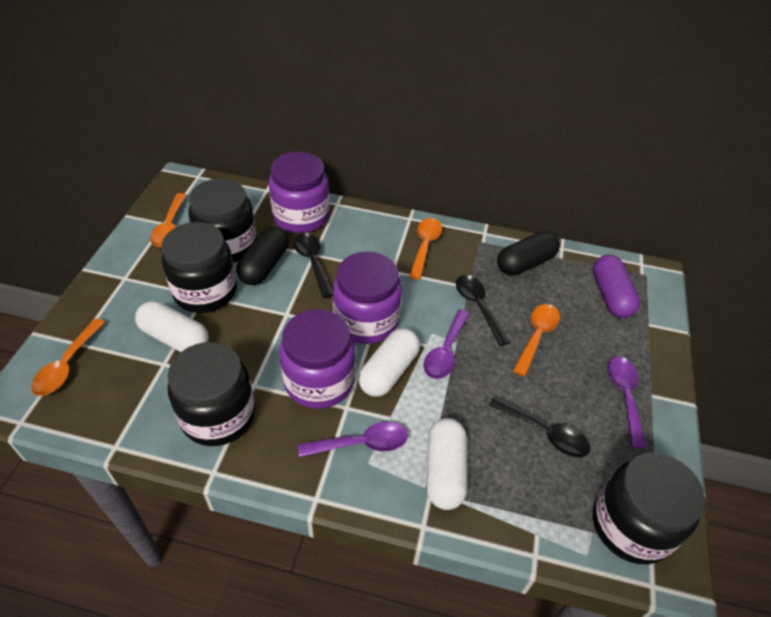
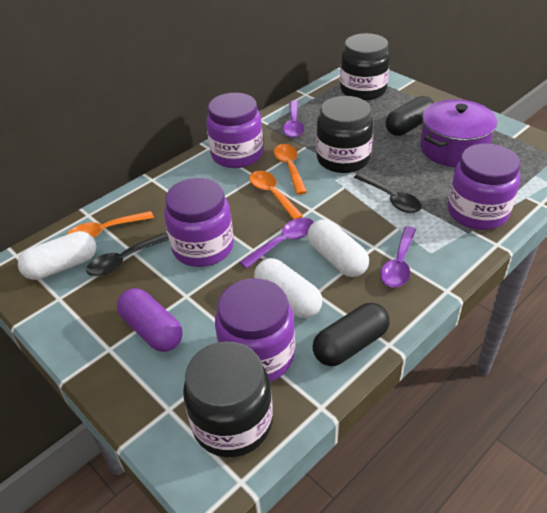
black jar: [162,222,237,313] [168,342,255,446] [188,179,257,263] [593,453,705,564] = 4 -> [183,341,273,457] [316,96,373,173] [340,33,390,101] = 3
black spoon: [294,233,333,298] [456,275,510,346] [489,396,591,457] = 3 -> [86,232,169,276] [354,173,422,213] = 2
orange spoon: [31,318,105,396] [150,193,187,247] [409,218,442,280] [513,304,560,376] = 4 -> [67,211,154,238] [249,171,303,220] [274,144,307,195] = 3
purple jar: [269,152,329,233] [279,309,355,409] [333,252,402,344] = 3 -> [164,178,234,267] [206,93,263,168] [215,278,295,382] [448,143,520,230] = 4
purple pot: none = 0 -> [420,99,497,167] = 1

